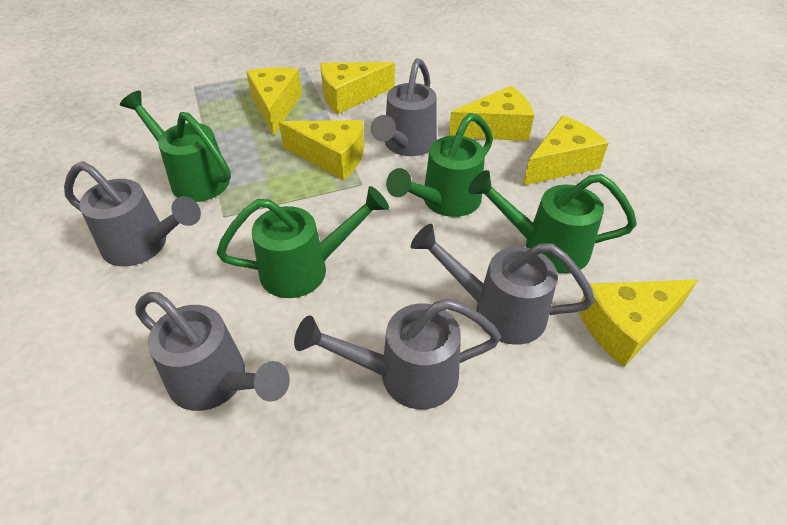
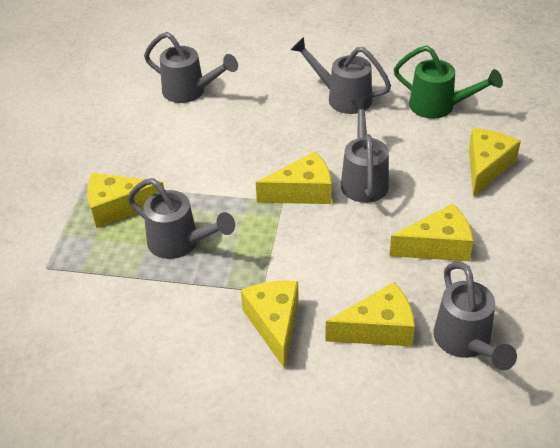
green watering can: [120,91,231,202] [217,186,389,298] [386,113,493,217] [468,170,637,273] = 4 -> [394,45,503,119] = 1

